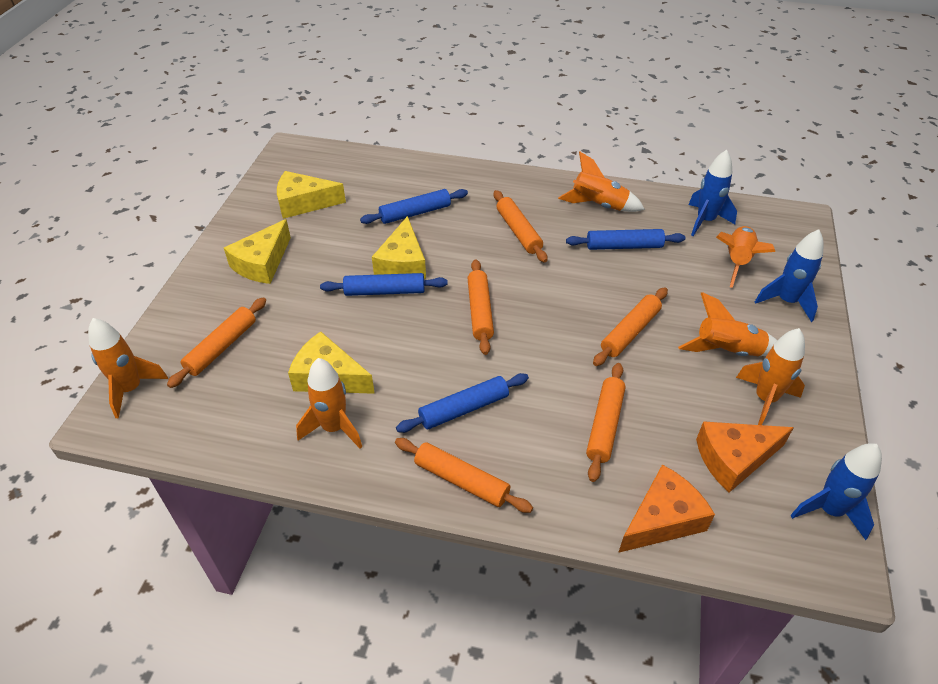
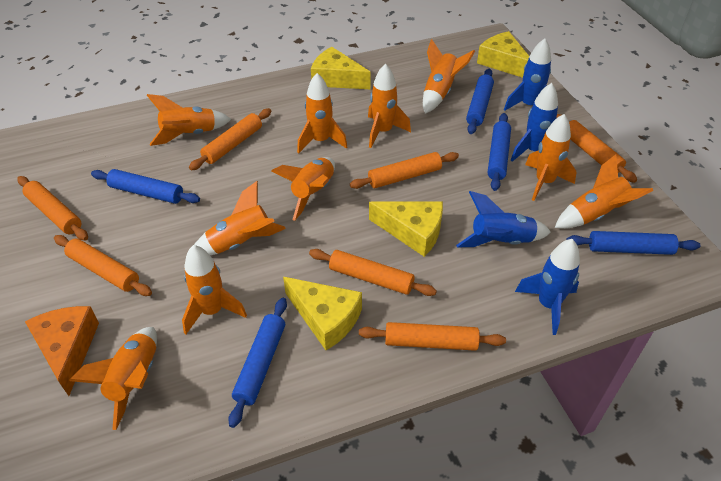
blue rocket: [688,150,737,236] [755,230,824,322] [790,443,882,540] = 3 -> [456,191,551,247] [504,38,551,111] [511,83,558,162] [515,239,580,335] = 4
blue rolling pin: [320,273,448,296] [360,189,468,224] [396,373,529,433] [566,229,685,250] = 4 -> [91,169,200,204] [228,298,287,428] [466,69,494,134] [488,113,511,191] [567,231,701,255] = 5
orange cheese: [618,465,715,553] [696,421,794,493] = 2 -> [25,306,99,396] = 1
orange rocket: [88,318,168,418] [296,358,362,449] [558,152,645,212] [678,292,777,356] [716,226,775,288] [736,328,805,425] = 6 -> [69,327,157,430] [147,94,231,146] [182,245,247,334] [194,181,286,256] [272,157,335,221] [297,73,347,154] [368,63,411,148] [423,39,475,114] [525,114,576,201] [555,154,653,229] = 10
orange rolling pin: [167,297,266,388] [395,438,533,513] [467,259,494,355] [494,190,548,263] [586,363,626,482] [593,288,668,366] = 6 -> [17,176,88,240] [54,235,152,296] [189,108,271,171] [309,249,437,296] [350,152,459,189] [359,322,506,351] [557,114,637,183] = 7

